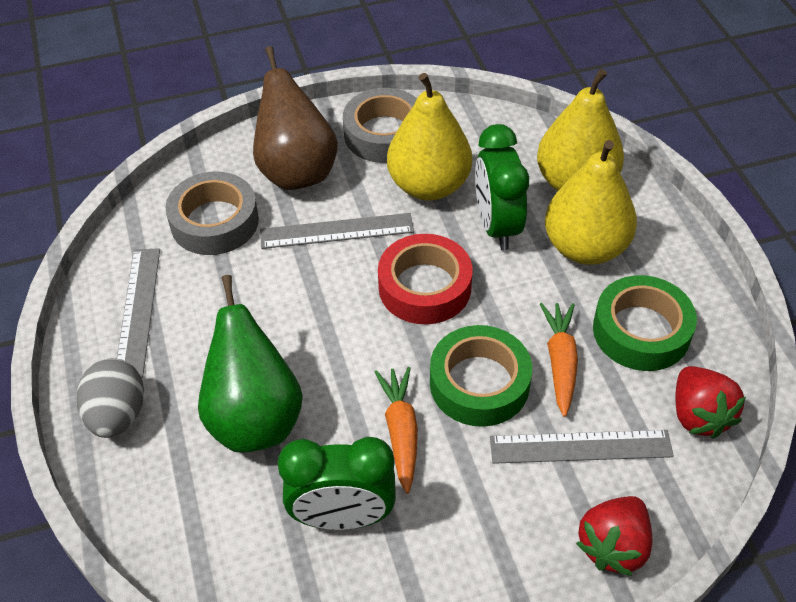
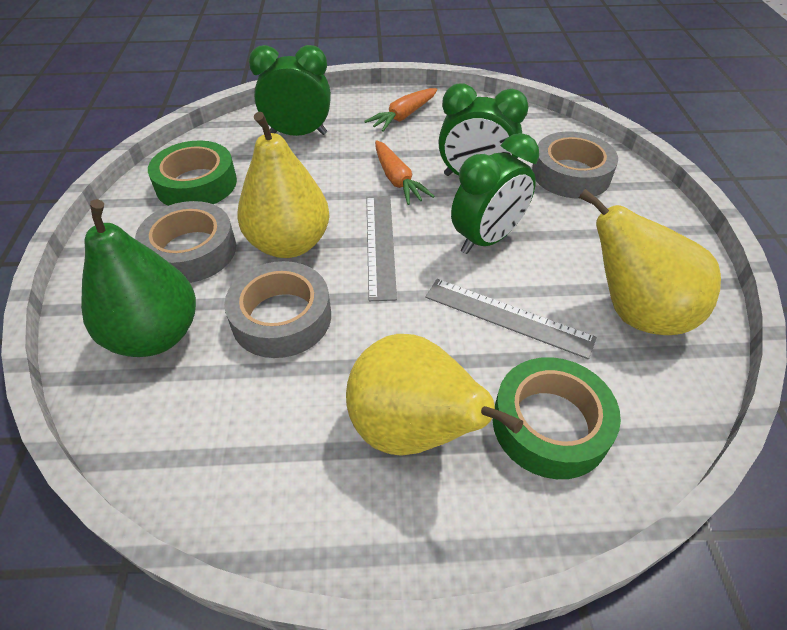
brown pear: [253,46,338,190] = 1 -> none = 0
green clock: [278,437,396,530] [475,124,529,250] = 2 -> [249,45,331,136] [438,83,529,176] [451,133,539,254] = 3
grey egg: [77,358,144,438] = 1 -> none = 0
grey ruler: [117,248,160,378] [260,213,414,249] [490,430,674,464] = 3 -> [366,196,397,301] [425,279,597,359] = 2
grey tape: [165,172,259,255] [343,88,417,163] = 2 -> [135,201,236,283] [224,261,331,358] [532,132,618,198] = 3
red strawberry: [576,496,652,576] [675,366,746,439] = 2 -> none = 0
red tape: [378,234,473,324] = 1 -> none = 0

